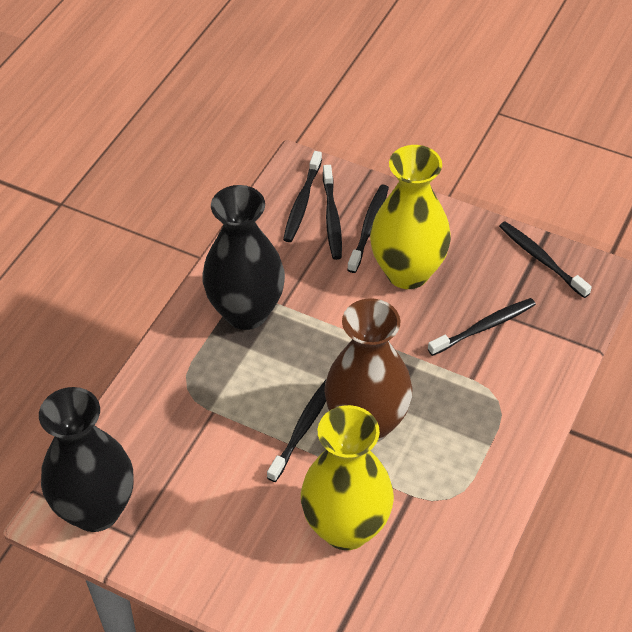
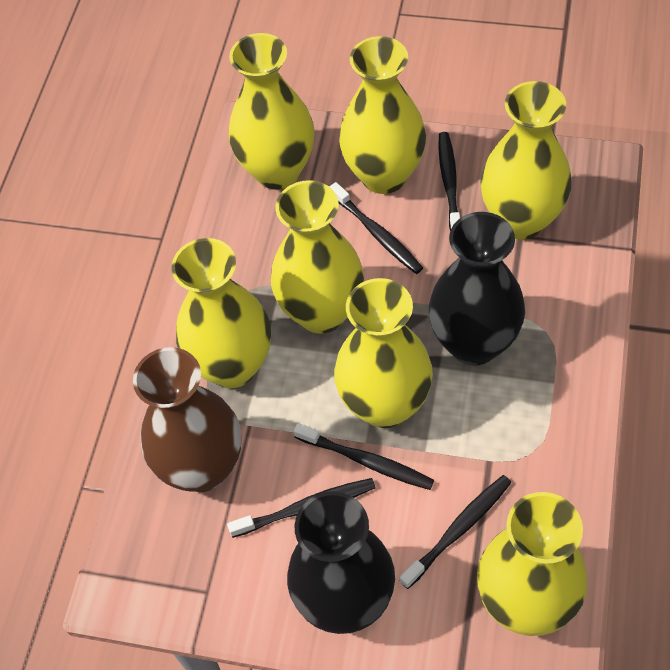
black toothbrush: [267,378,327,482] [283,151,322,242] [323,165,342,260] [347,185,389,273] [428,298,536,356] [499,222,592,298] = 6 -> [227,478,376,538] [293,423,434,490] [330,182,423,274] [400,475,512,589] [439,132,460,231] = 5
yellow vase: [301,405,394,550] [370,145,451,289] = 2 -> [171,238,271,388] [229,33,315,190] [271,180,364,334] [334,278,433,428] [339,36,426,194] [477,492,588,636] [481,81,572,240] = 7

